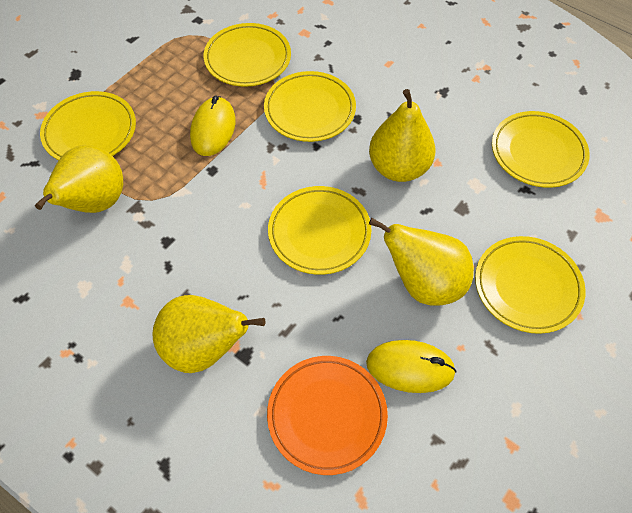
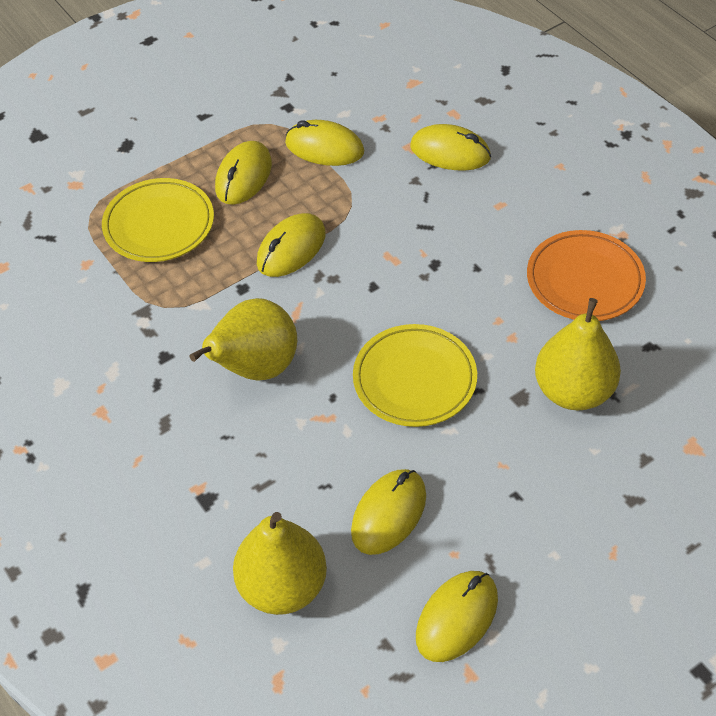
yellow mouse: [190,96,235,156] [366,340,456,393] = 2 -> [215,141,272,205] [257,213,326,277] [285,120,364,166] [351,469,426,555] [410,124,491,171] [416,571,498,662] = 6
yellow pear: [35,145,123,213] [152,295,265,373] [369,89,436,182] [369,218,474,306] = 4 -> [189,298,297,381] [233,512,327,615] [535,298,621,411] = 3
yellow plate: [40,91,136,160] [204,23,291,87] [264,71,356,142] [268,186,371,275] [475,236,586,334] [492,111,590,188] = 6 -> [102,178,214,262] [353,324,477,427] = 2

